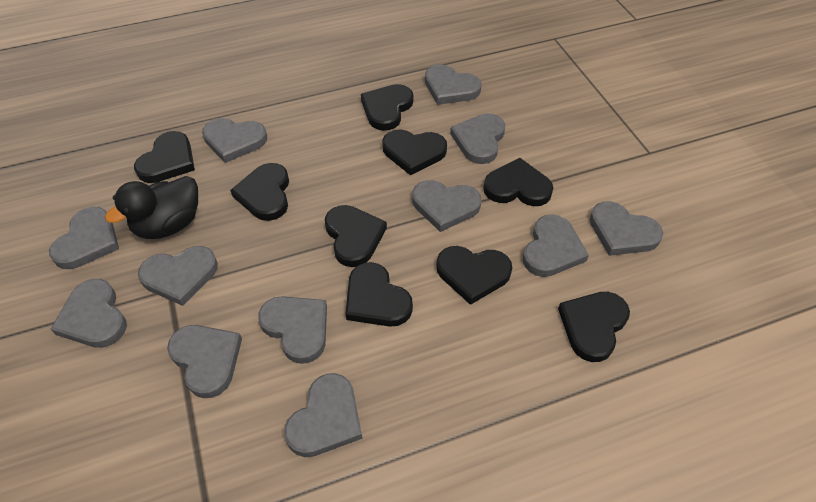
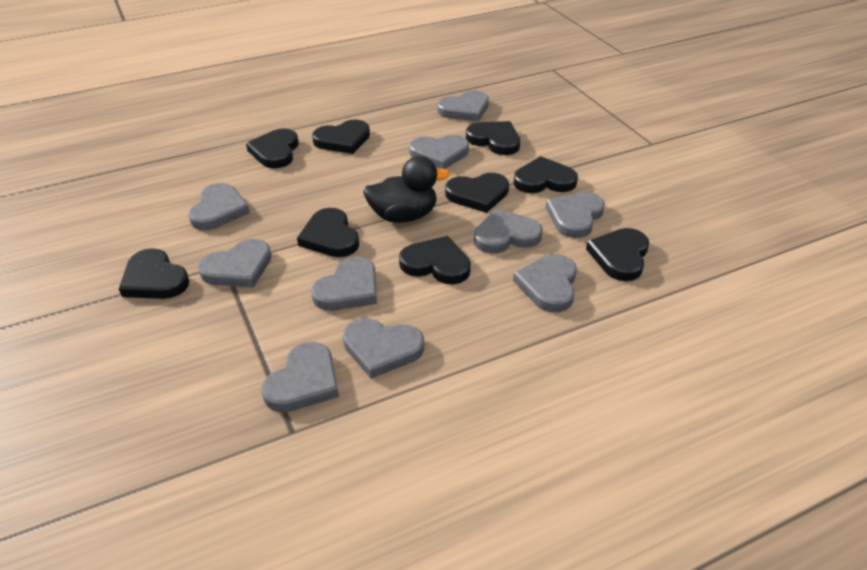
grey heart: [49,207,119,269] [51,279,127,348] [138,246,218,306] [167,325,242,398] [202,118,267,163] [258,296,327,364] [284,373,362,457] [412,180,481,232] [425,64,482,105] [450,113,505,164] [522,214,589,277] [590,201,663,256] = 12 -> [188,183,250,230] [198,239,272,288] [262,342,339,412] [311,257,377,311] [343,319,424,379] [409,135,469,169] [437,90,489,121] [474,209,543,253] [513,254,577,312] [545,192,605,238] = 10

